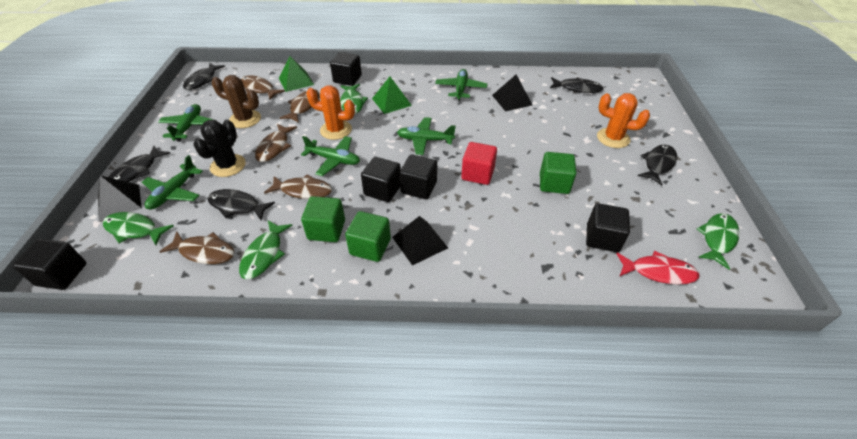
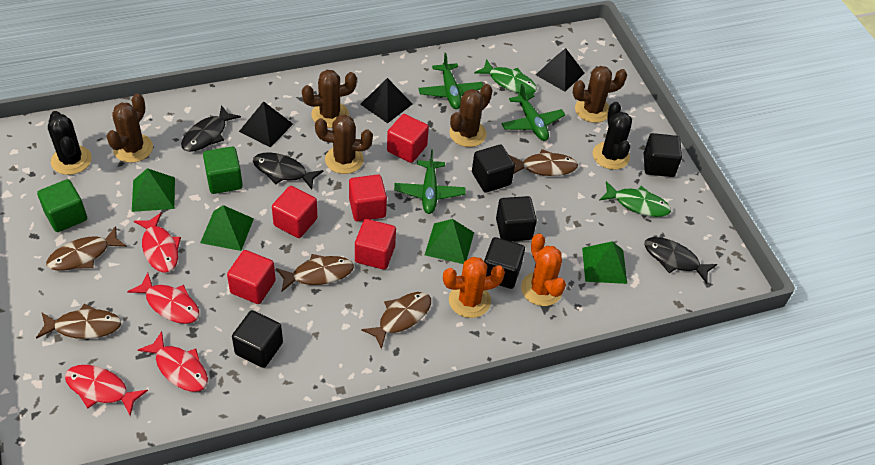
black cactus: [193,120,246,177] = 1 -> [48,111,92,175] [593,102,632,170] = 2
black fish: [109,146,170,182] [183,63,225,90] [207,189,275,220] [550,77,604,93] [638,145,677,185] = 5 -> [181,105,241,152] [253,152,323,189] [644,237,717,284] = 3
brown cactus: [212,75,261,128] = 1 -> [106,94,153,163] [302,70,357,128] [315,115,373,174] [449,84,493,147] [573,66,627,123] = 5
green cube: [301,196,345,242] [345,211,391,262] [540,152,576,194] = 3 -> [37,179,87,232] [203,147,243,194] = 2
green fish: [103,212,174,245] [239,220,293,279] [340,84,368,114] [697,213,739,269] = 4 -> [474,59,537,94] [599,181,671,217] = 2
green plane: [142,155,203,210] [158,104,217,141] [301,136,360,176] [397,117,456,155] [435,69,487,101] = 5 -> [394,149,466,214] [418,53,483,109] [501,84,565,141] = 3
green pyramid: [279,56,314,92] [372,77,412,114] = 2 -> [132,168,175,212] [200,205,254,251] [425,219,474,264] [582,241,627,284] = 4
red cube: [461,142,497,185] = 1 -> [227,250,276,304] [272,186,318,238] [349,174,387,222] [355,219,396,270] [387,114,429,163] = 5
red fish: [616,251,700,285] = 1 -> [65,365,148,416] [127,273,199,324] [134,213,181,273] [138,331,208,392] = 4

